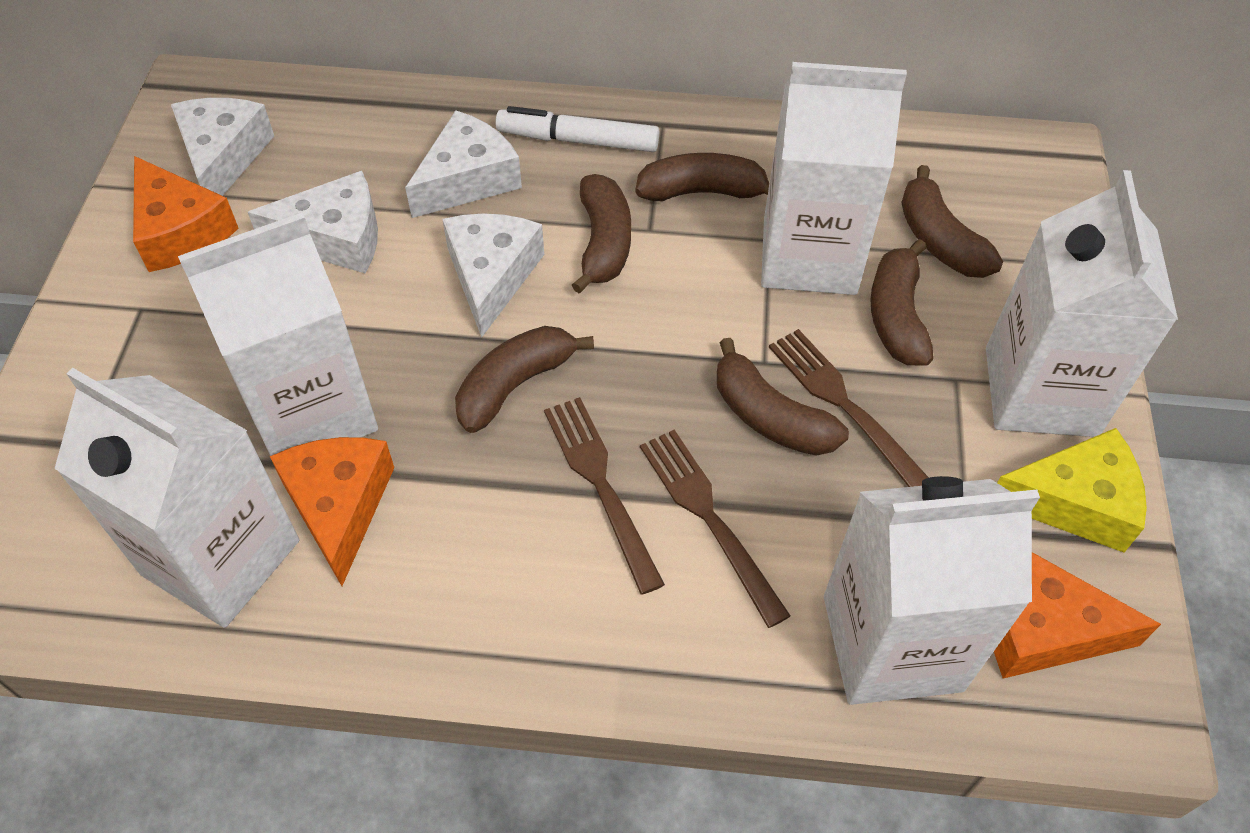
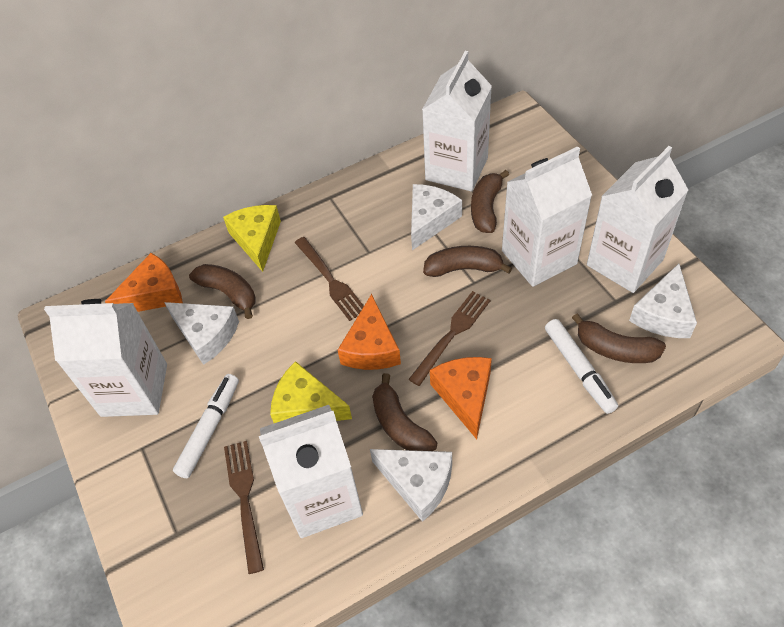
brown banana: [455,326,594,433] [572,174,631,294] [635,153,769,201] [717,338,849,456] [870,239,934,366] [901,165,1003,278] = 6 -> [189,264,256,319] [372,373,437,451] [423,246,512,277] [471,170,509,233] [572,314,666,363] = 5
white marker: [495,106,659,152] = 1 -> [173,374,239,478] [545,319,618,414] = 2
yellow cheese: [997,428,1147,553] = 1 -> [223,205,281,272] [270,361,352,423] = 2

